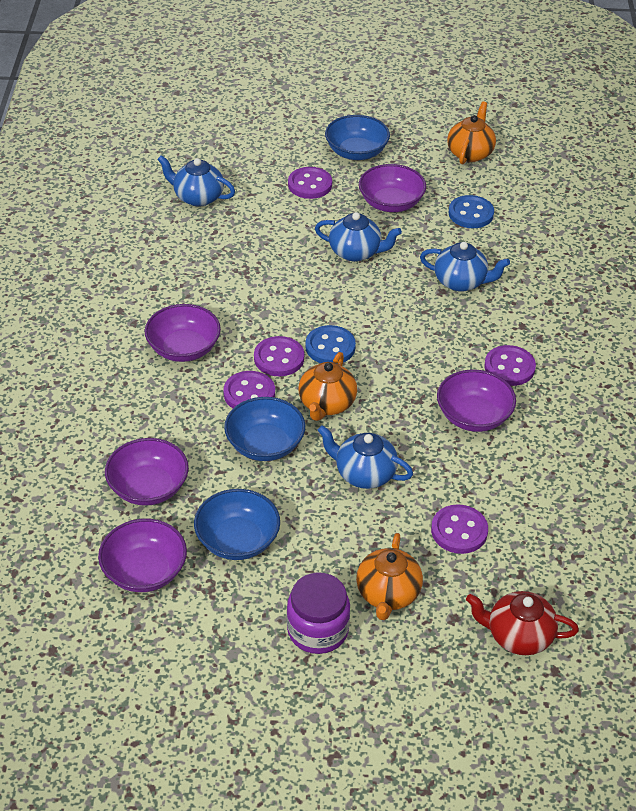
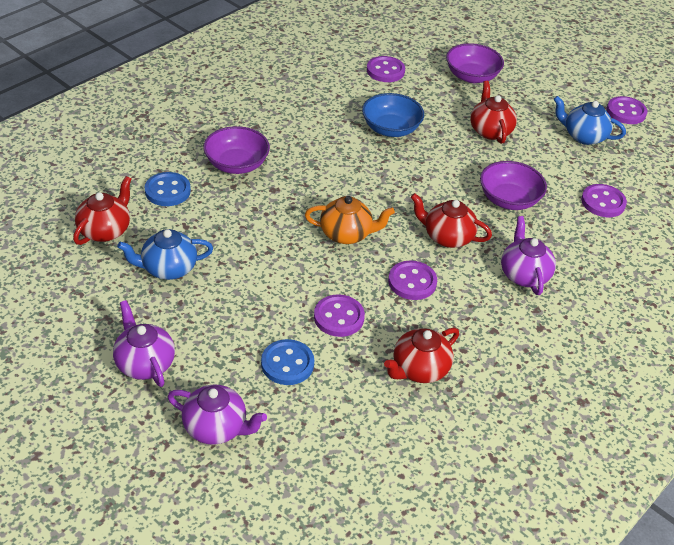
blue bowl: [194,489,280,560] [224,397,305,461] [325,115,390,160] = 3 -> [362,93,424,137] = 1
blue teapot: [157,155,235,207] [315,212,402,262] [318,425,413,489] [420,242,510,292] = 4 -> [117,229,213,280] [554,96,626,145] = 2
orange teapot: [299,352,357,421] [356,533,423,620] [447,101,496,165] = 3 -> [305,196,395,244] = 1
purple bowl: [98,519,187,592] [105,438,189,506] [145,304,221,362] [359,164,426,212] [437,370,516,432] = 5 -> [203,126,270,174] [446,43,504,83] [480,161,547,210] = 3
purple jar: [287,572,350,654] = 1 -> none = 0
purple teapot: none = 0 -> [113,300,175,387] [167,384,267,445] [501,216,556,295] = 3
red teapot: [466,591,579,655] = 1 -> [73,176,131,245] [384,328,459,383] [411,193,492,248] [470,81,517,144] = 4

